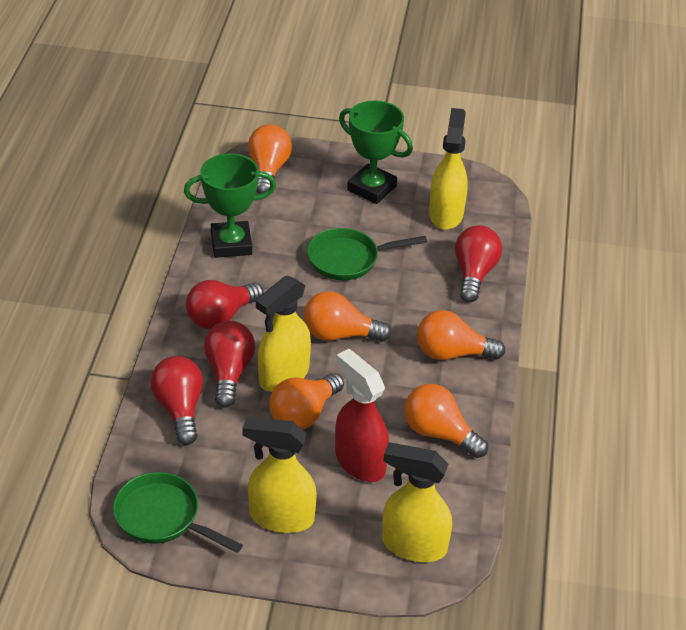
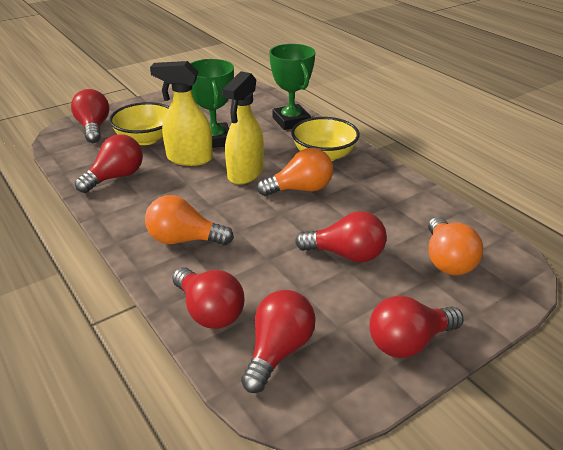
green pan: [113,472,243,553] [307,228,427,280] = 2 -> none = 0
orange light bulb: [248,124,292,194] [269,373,344,430] [303,291,392,342] [404,384,488,458] [417,310,505,360] = 5 -> [145,195,234,245] [257,148,333,196] [428,217,483,275] = 3
red light bulb: [150,356,203,445] [186,280,264,329] [204,321,255,408] [455,225,502,303] = 4 -> [71,89,109,143] [75,134,143,193] [172,267,244,329] [241,290,316,393] [295,211,387,262] [369,295,463,358] = 6
red spray bottle: [335,349,389,482] = 1 -> none = 0
yellow bowl: none = 0 -> [109,102,169,145] [291,117,360,161] = 2
yellow spray bottle: [242,417,317,533] [256,275,311,392] [382,443,452,562] [429,108,468,230] = 4 -> [150,61,213,166] [222,71,264,185] = 2

